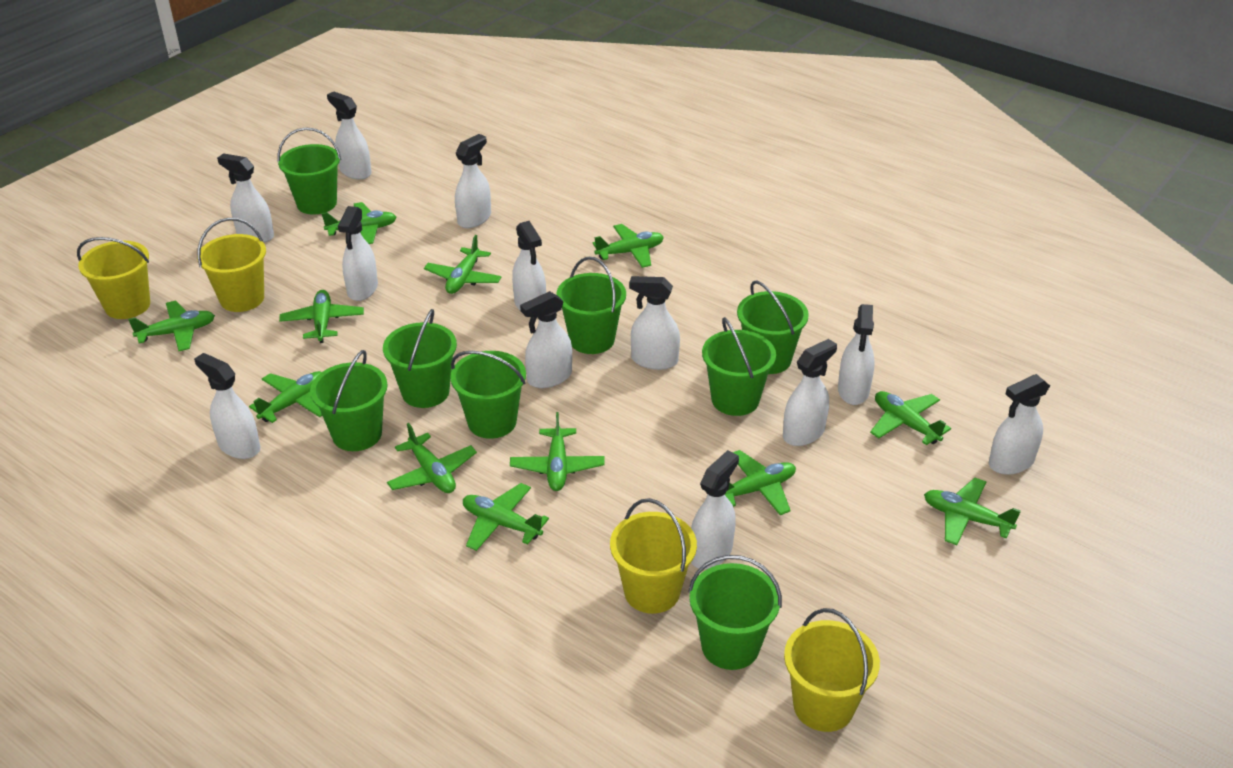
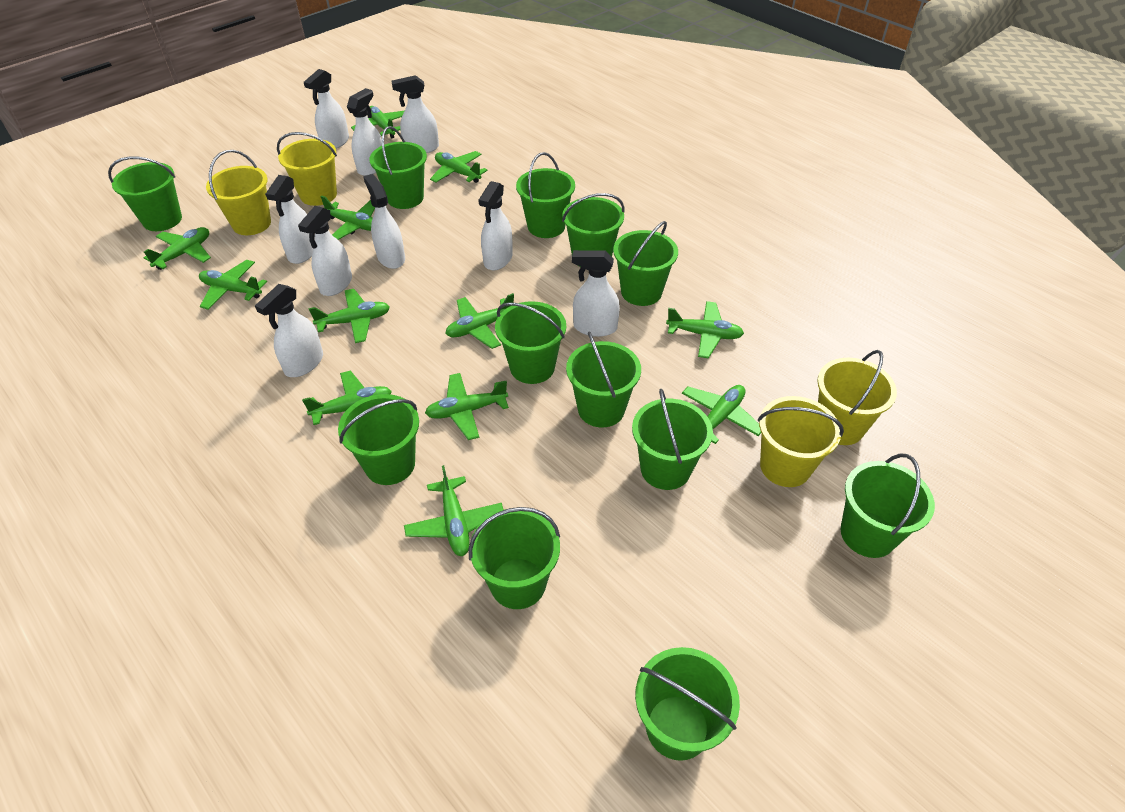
green bucket: [277,127,341,215] [310,350,388,451] [383,309,457,408] [450,351,526,439] [556,257,626,354] [688,555,782,670] [702,317,776,416] [737,280,809,374] = 8 -> [108,156,182,231] [338,394,419,485] [369,126,427,209] [468,507,560,609] [495,301,566,384] [516,152,575,238] [562,193,625,267] [566,331,641,428] [613,221,678,306] [632,389,713,490] [635,647,740,761] [841,454,935,558] = 12
white spray bottle: [194,353,260,459] [217,153,274,243] [327,91,371,180] [338,206,378,301] [455,134,491,228] [512,221,546,311] [520,291,572,388] [629,276,680,370] [691,450,739,569] [783,339,837,446] [838,304,875,405] [989,374,1050,475] = 12 -> [255,284,323,377] [265,175,314,264] [298,206,352,296] [304,69,349,149] [347,88,382,176] [363,174,405,269] [391,75,439,153] [478,181,513,271] [572,250,620,337] = 9

